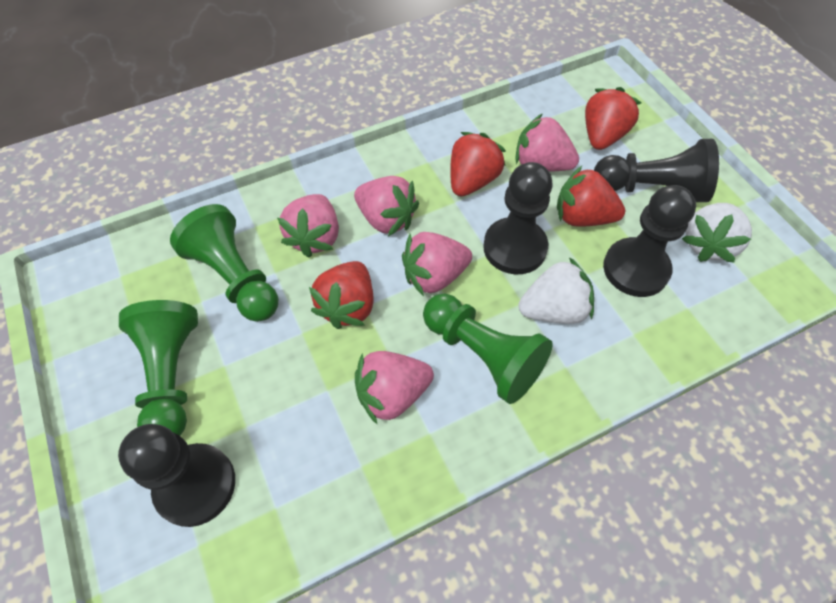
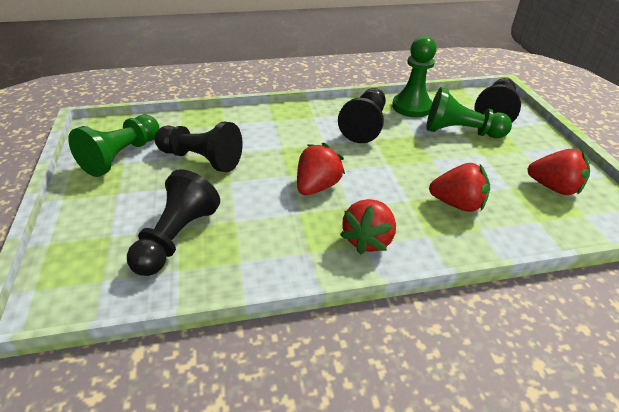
pink strawberry: [277,194,339,258] [354,176,419,236] [355,351,434,425] [402,232,472,296] [515,113,579,172] = 5 -> none = 0
white strawberry: [518,257,594,324] [682,203,752,263] = 2 -> none = 0

